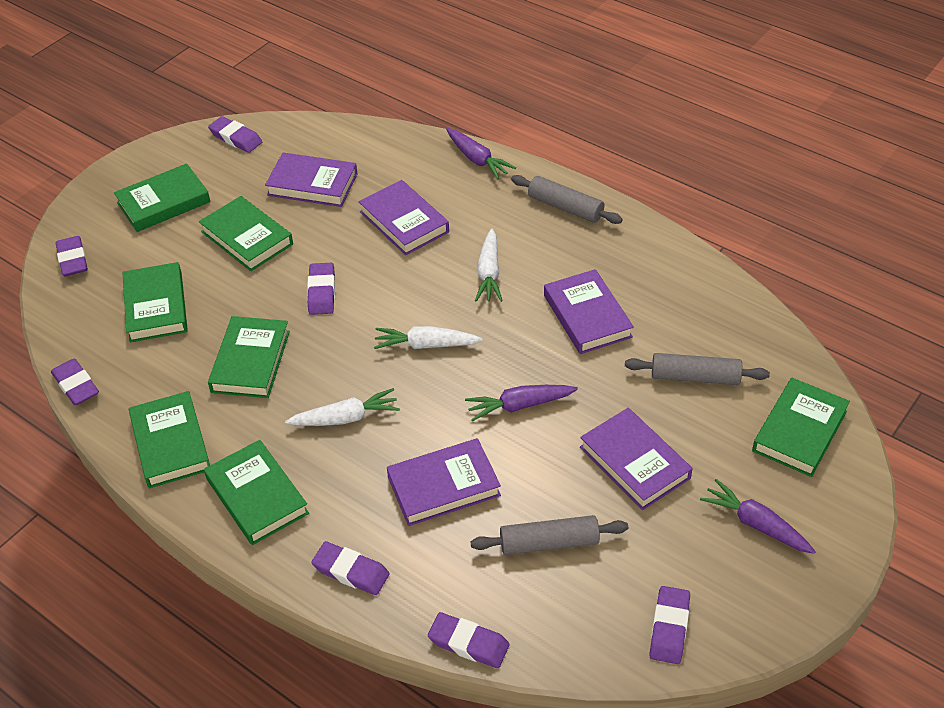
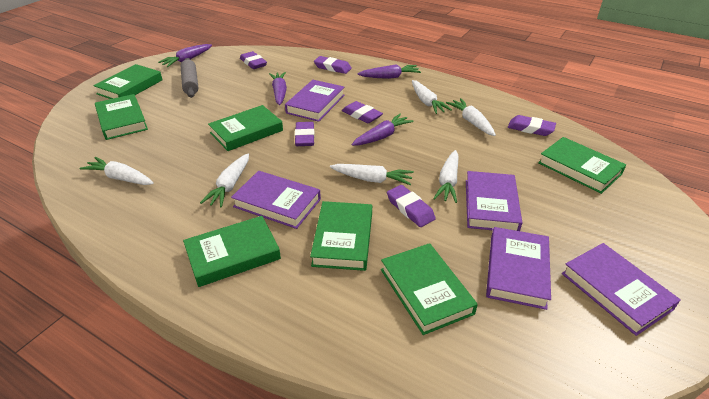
grey rolling pin: [470,515,628,555] [511,175,623,224] [625,353,770,385] = 3 -> [181,58,199,98] = 1
purple carrot: [446,128,516,179] [465,385,578,422] [700,479,816,554] = 3 -> [158,44,212,67] [269,72,287,105] [352,114,414,146] [357,64,421,79] = 4
purple eraser: [51,359,99,405] [56,236,88,276] [208,116,262,153] [307,263,335,315] [311,541,390,595] [428,612,510,668] [649,586,690,664] = 7 -> [240,51,267,69] [295,122,315,146] [314,56,352,74] [342,101,383,123] [387,185,436,227] [508,115,556,136] = 6
white carrot: [285,388,400,426] [374,326,483,349] [475,229,503,302] = 3 -> [79,157,154,185] [200,153,249,207] [330,164,414,185] [412,80,452,114] [433,150,459,203] [446,98,496,136] = 6

